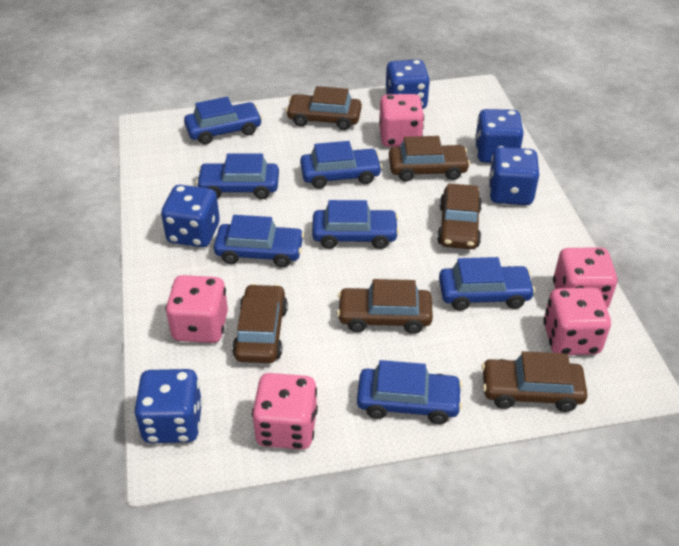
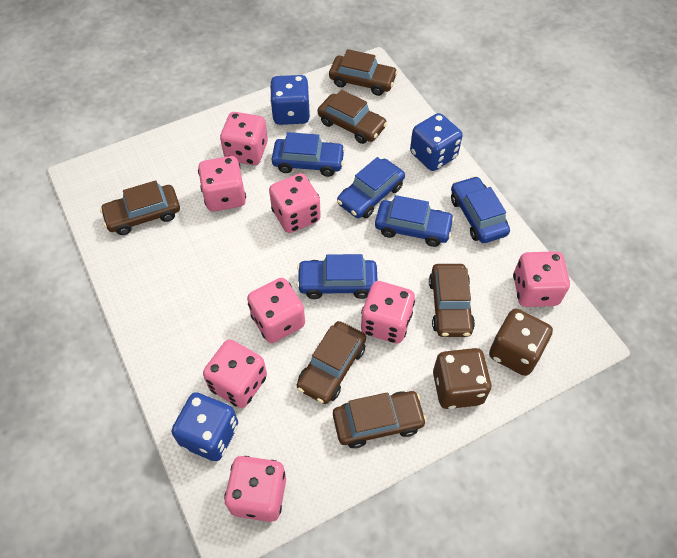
blue car: [184,97,262,144] [196,153,279,199] [214,215,304,268] [300,141,382,189] [312,200,399,249] [357,360,462,424] [439,257,535,311] = 7 -> [272,132,345,177] [297,254,378,299] [337,157,405,218] [375,195,454,247] [451,176,510,243] = 5
blue dice: [134,369,203,443] [161,185,220,247] [385,59,430,109] [475,109,524,163] [489,147,539,205] = 5 -> [172,392,238,461] [270,75,310,125] [410,113,463,171] = 3
brown dice: none = 0 -> [433,348,492,409] [489,309,553,376] = 2
pink dice: [166,275,228,343] [252,373,318,450] [379,94,424,147] [543,287,611,355] [553,247,618,309] = 5 -> [198,156,246,211] [203,339,267,408] [220,112,268,165] [224,456,286,522] [247,278,305,343] [269,173,321,233] [361,281,415,343] [513,251,570,307] = 8

